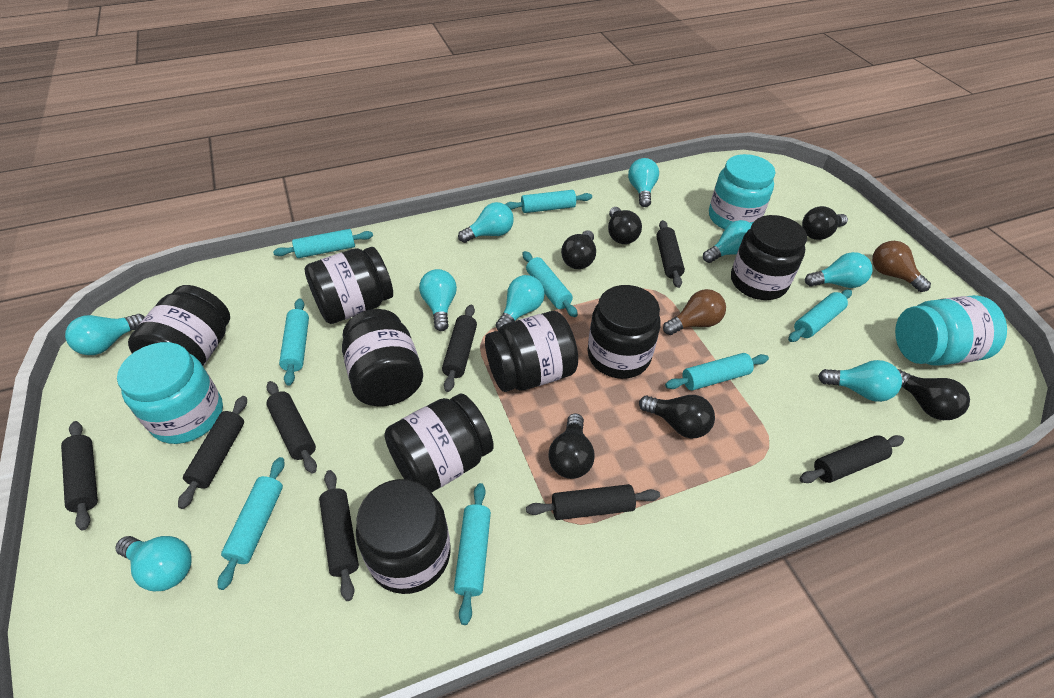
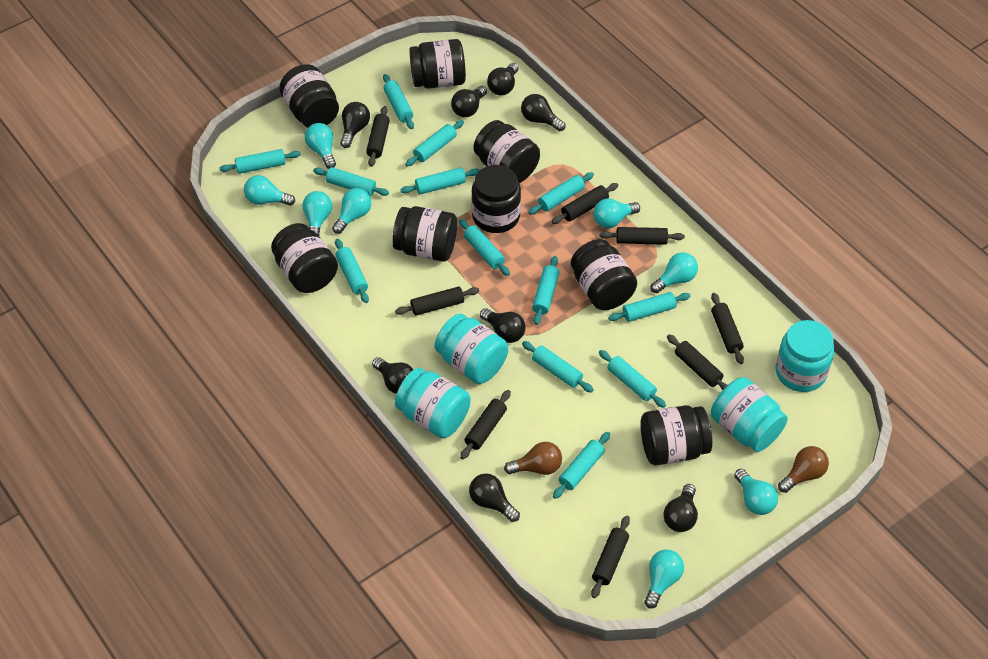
black light bulb: [549,414,595,479] [561,230,596,269] [608,207,642,244] [639,395,715,438] [802,206,848,240] [898,369,970,420] = 6 -> [340,102,370,148] [372,357,413,394] [451,86,487,117] [469,473,520,522] [480,308,526,343] [487,63,519,96] [521,94,566,131] [664,484,698,532] = 8
turquoise jar: [117,342,223,444] [709,154,775,230] [895,295,1007,366] = 3 -> [395,368,471,438] [435,314,508,384] [711,377,788,452] [775,320,834,392] = 4
turquoise light bulb: [65,314,145,355] [115,536,192,591] [419,269,457,331] [458,202,514,243] [496,275,544,330] [628,158,659,207] [703,220,752,263] [805,252,872,288] [818,360,902,402] = 9 -> [244,175,295,206] [302,191,332,235] [305,123,336,169] [332,188,371,234] [593,199,640,228] [644,550,684,609] [650,252,698,293] [734,469,778,515] = 8
turquoise rolling pin: [218,457,285,590] [273,229,373,258] [279,298,309,386] [454,483,491,625] [505,190,592,213] [523,251,578,317] [665,353,769,390] [788,289,852,342] = 8 -> [220,149,301,174] [313,167,389,196] [335,239,369,303] [383,74,414,129] [401,167,480,194] [405,120,464,167] [459,219,510,276] [522,341,594,393] [529,172,594,215] [532,256,560,325] [553,432,610,499] [599,350,666,408] [608,292,690,322] = 13

